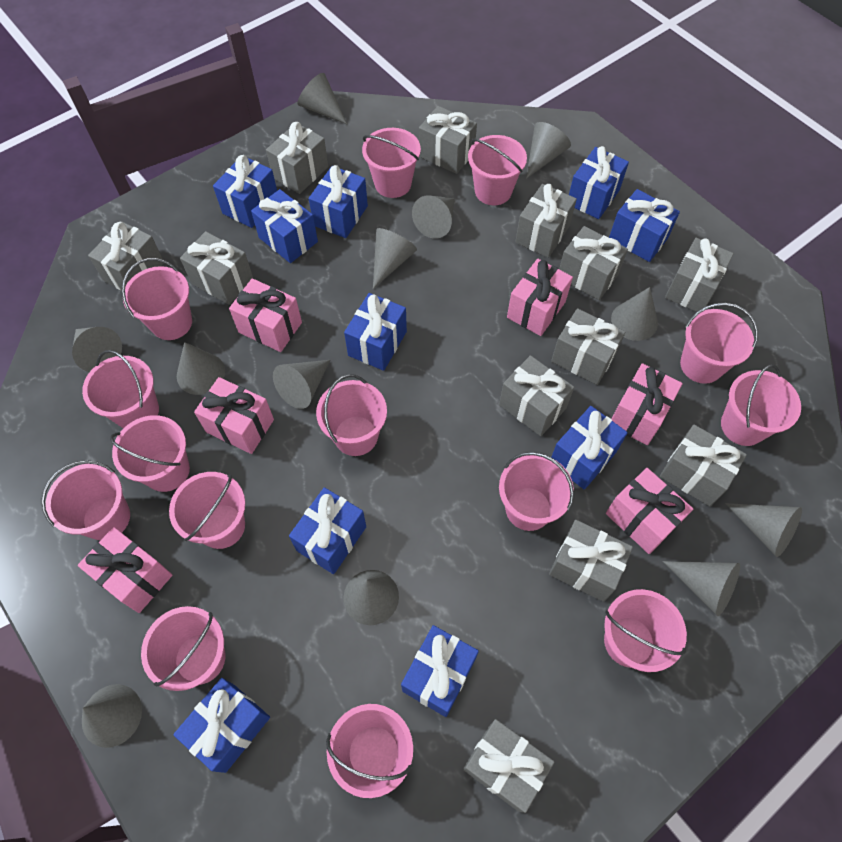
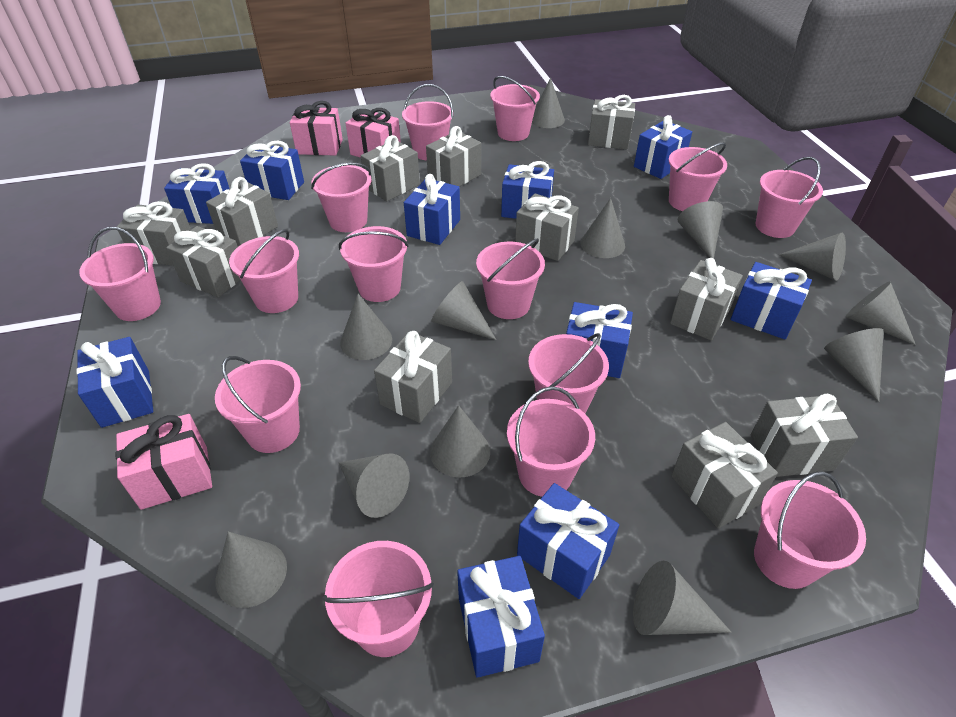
grey gift: [88,221,164,290] [180,231,253,305] [266,122,328,194] [419,106,477,174] [463,719,554,813] [499,355,574,436] [515,184,577,258] [549,520,633,602] [551,308,625,385] [559,226,628,300] [660,425,747,506] [665,238,734,312] = 12 -> [117,201,191,266] [166,226,240,298] [206,177,278,246] [361,135,420,201] [374,331,452,423] [426,126,481,187] [515,194,579,261] [588,95,635,149] [670,258,743,340] [671,422,778,529] [751,394,858,477] = 11
pink gift: [78,527,172,613] [194,377,274,454] [229,278,302,352] [507,259,573,336] [606,468,693,554] [612,363,683,445] = 6 -> [116,414,212,510] [290,101,343,156] [346,108,401,158] = 3

